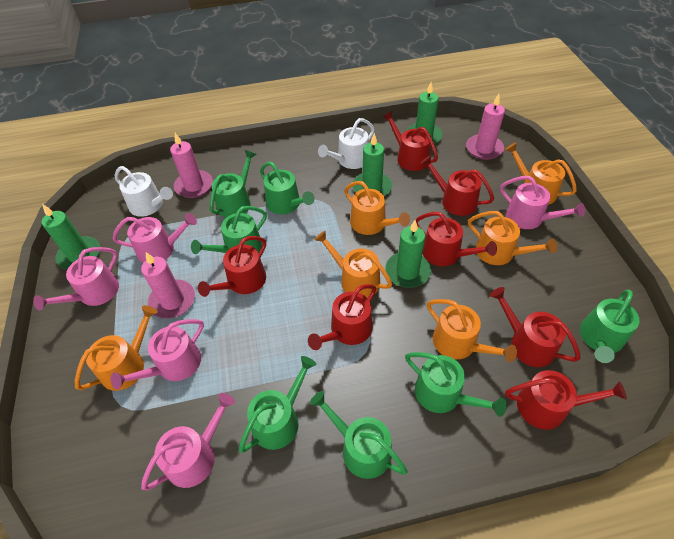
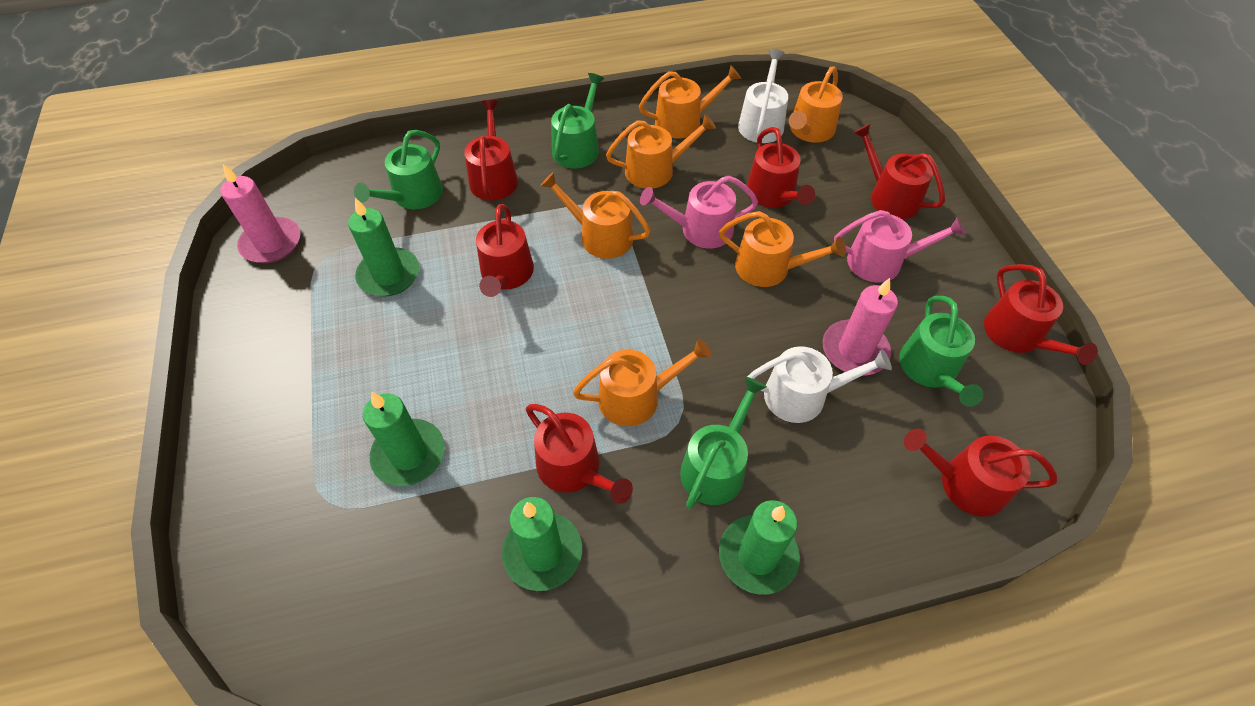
green watering can: [191,206,267,254] [210,150,256,218] [239,356,316,453] [260,162,314,214] [310,391,408,479] [405,352,507,417] [580,290,640,363] = 7 -> [354,130,443,209] [551,73,604,169] [680,377,767,509] [899,296,983,407] = 4
pink candle: [141,252,195,319] [170,133,213,198] [466,94,505,160] = 3 -> [220,164,300,263] [822,278,898,376] = 2
pink watering can: [33,247,119,311] [111,319,204,390] [112,213,197,263] [141,393,235,490] [500,176,585,229] = 5 -> [640,176,758,248] [834,210,965,283] = 2

